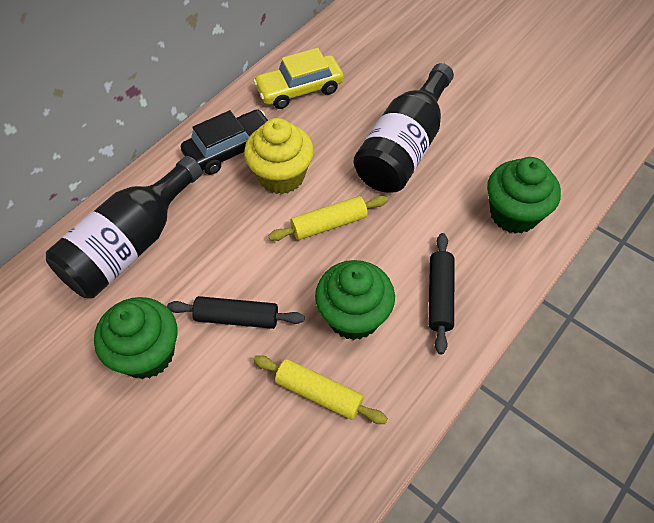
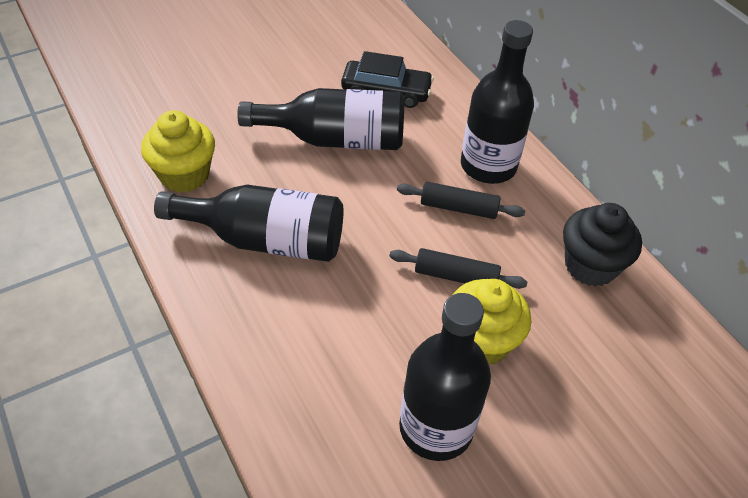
black bottle: [46,156,203,298] [354,63,454,193] = 2 -> [154,185,344,262] [237,88,405,150] [399,293,491,461] [461,20,534,184] = 4
black cupcake: none = 0 -> [563,203,642,287] = 1
green cupcake: [94,297,177,379] [315,260,395,340] [487,157,561,234] = 3 -> none = 0
yellow car: [253,48,344,109] = 1 -> none = 0
yellow cupcake: [244,118,314,194] = 1 -> [141,110,215,193] [453,279,531,364] = 2
yellow rolling pin: [253,355,388,424] [268,196,388,241] = 2 -> none = 0

